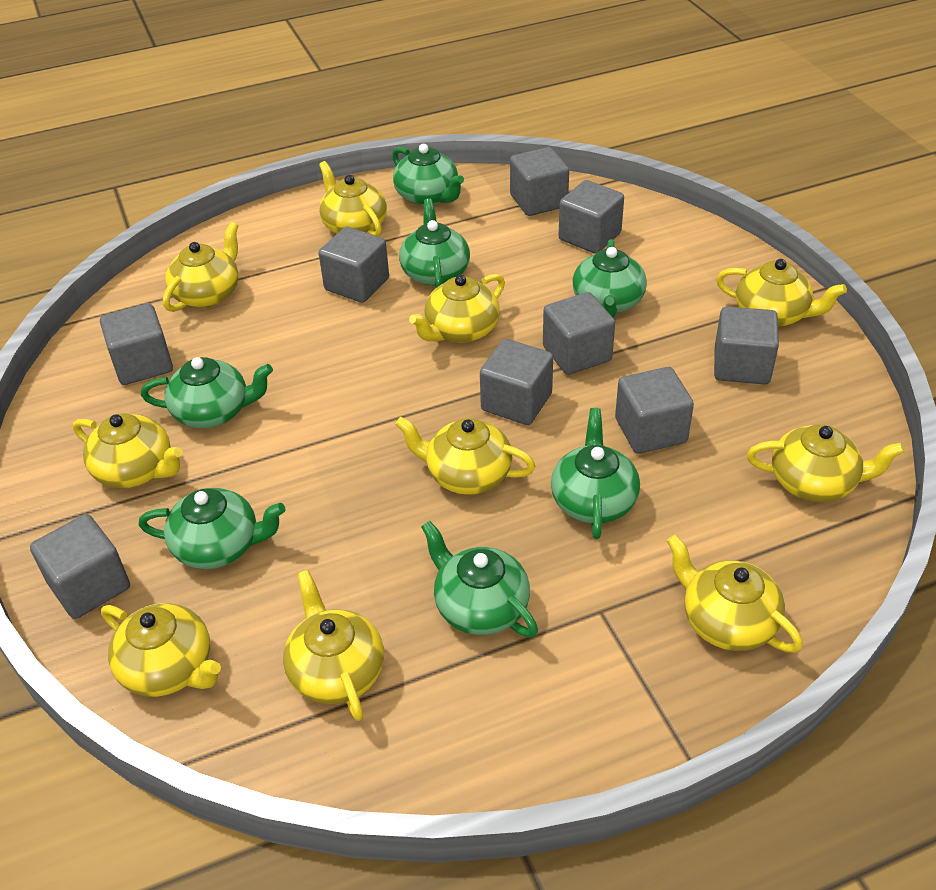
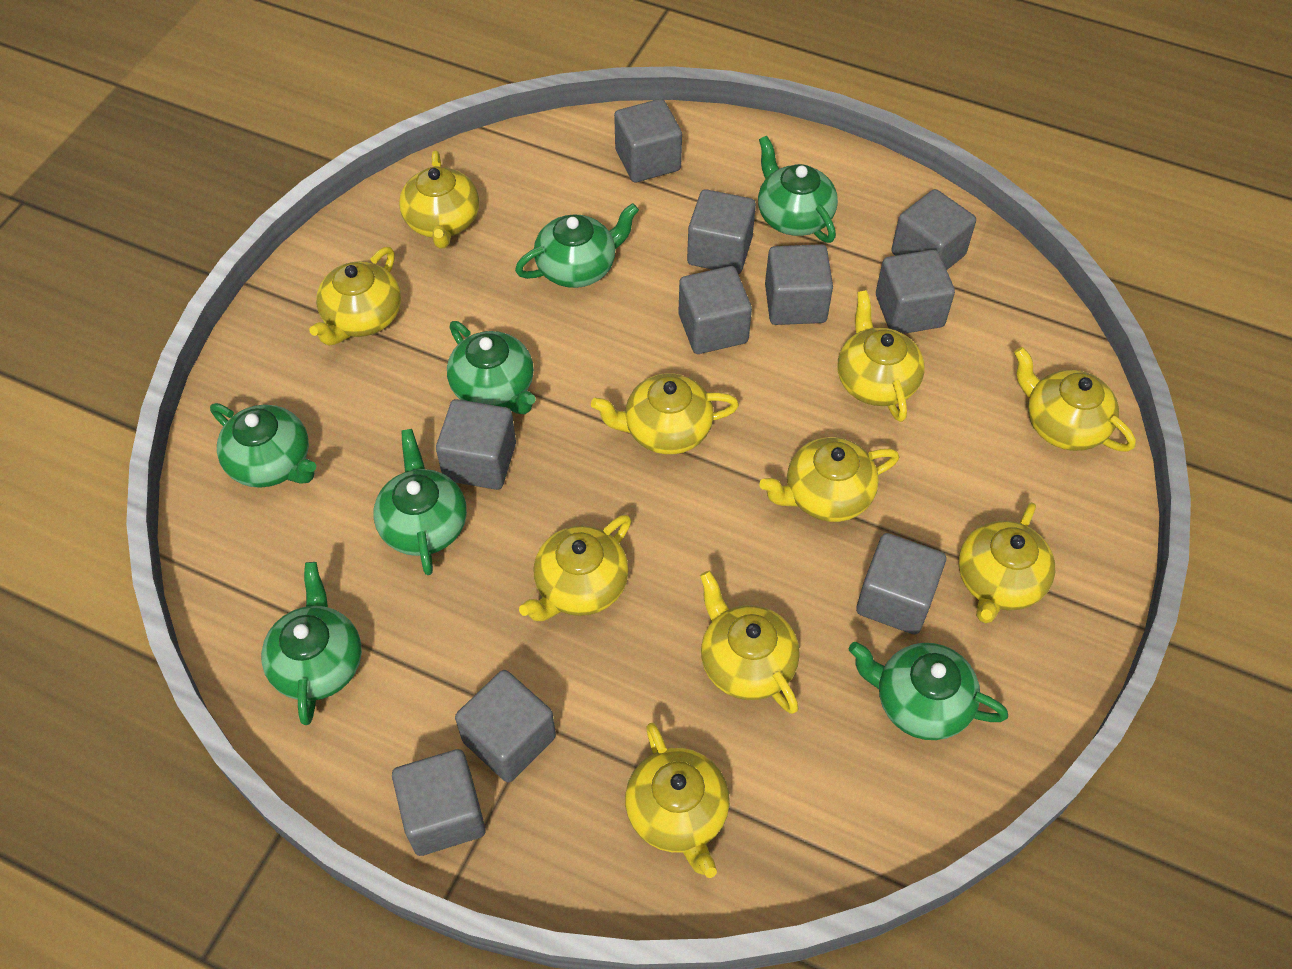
grey cube: [30,514,130,619] [100,304,173,385] [319,227,389,303] [480,339,553,425] [510,147,569,216] [543,292,615,375] [558,180,624,254] [615,367,694,454] [714,307,779,384] = 9 -> [392,749,486,856] [436,399,516,490] [455,670,556,783] [614,99,682,182] [679,266,752,354] [687,189,756,274] [765,244,833,325] [856,533,946,635] [876,249,955,334] [891,189,976,270] = 10

